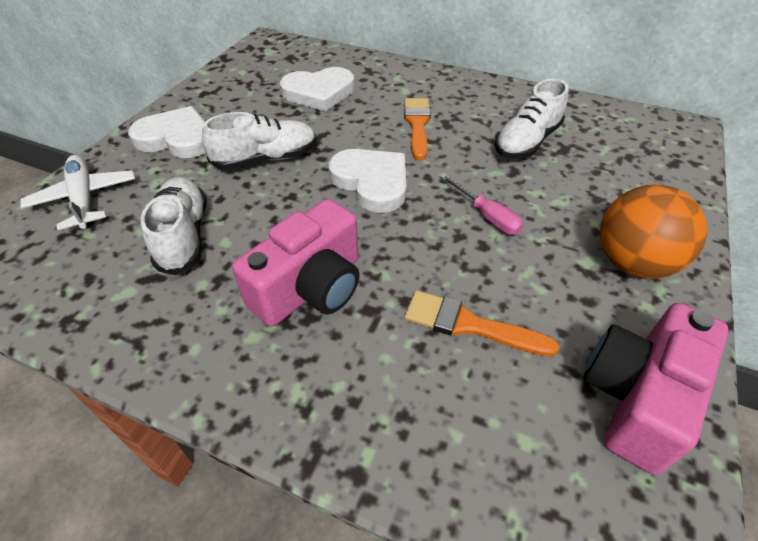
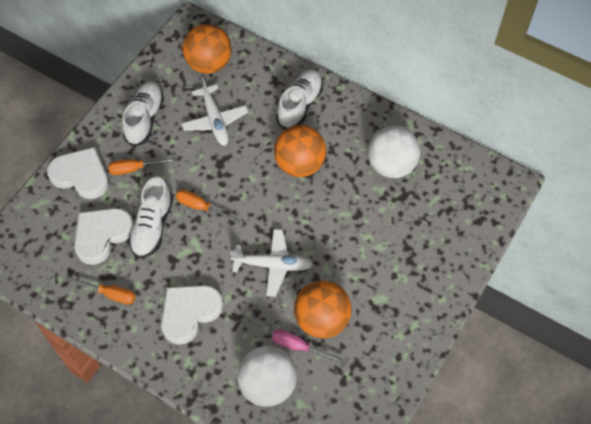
orange ball: [600,184,707,279] = 1 -> [182,24,232,74] [274,125,326,177] [294,281,352,338] = 3
orange brush: [404,98,431,160] [404,290,559,357] = 2 -> none = 0
orange screwdriver: none = 0 -> [66,276,136,304] [108,157,177,175] [176,189,240,223] = 3
pink camera: [232,199,360,327] [584,303,729,475] = 2 -> none = 0
white ball: none = 0 -> [237,346,297,407] [368,126,420,178] = 2
white plane: [20,155,135,230] = 1 -> [181,77,248,146] [230,229,313,297] = 2

